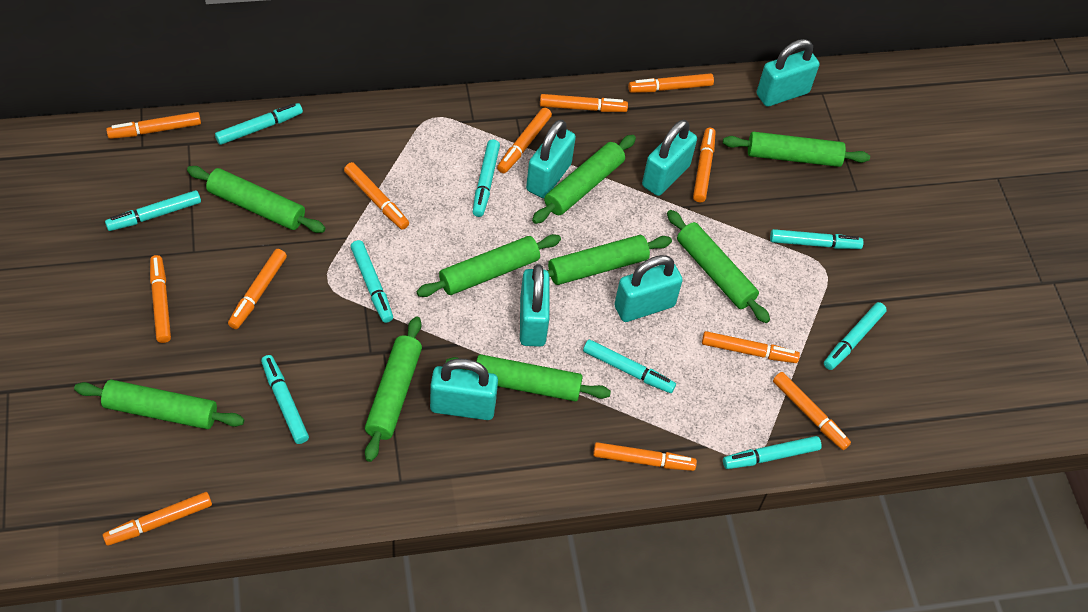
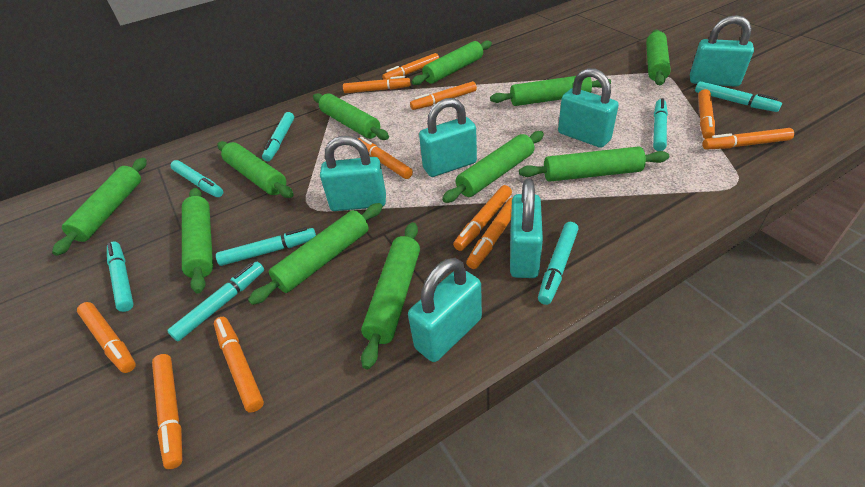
green rolling pin: [74,380,244,429] [187,166,325,233] [365,316,422,462] [417,234,561,297] [446,354,611,402] [532,135,636,224] [547,235,672,285] [667,210,770,323] [723,132,870,167] = 9 -> [52,158,147,256] [182,188,213,293] [218,141,294,198] [248,203,383,305] [313,93,389,140] [361,222,420,369] [412,41,492,85] [442,131,544,203] [490,76,611,106] [519,146,669,182] [646,29,671,85] = 11
orange marker: [103,492,212,546] [106,112,201,139] [150,255,171,343] [228,249,287,329] [344,162,409,230] [497,108,552,173] [540,94,628,112] [593,442,697,471] [628,73,714,93] [693,128,716,202] [702,331,800,363] [773,372,851,450] = 12 -> [77,302,136,373] [152,354,182,469] [214,317,264,413] [343,76,411,93] [358,137,413,179] [382,53,439,80] [410,81,477,110] [453,185,512,251] [466,198,513,269] [698,89,715,139] [702,128,794,149] = 11
turquoise marker: [105,190,201,231] [215,103,303,145] [261,355,309,444] [350,240,393,323] [473,140,500,217] [583,340,676,393] [723,436,822,469] [770,229,864,249] [824,302,887,370] = 9 -> [107,242,134,312] [167,262,264,341] [171,160,223,197] [216,227,316,266] [262,112,294,161] [538,222,578,305] [653,98,668,151] [695,81,782,112] = 8

